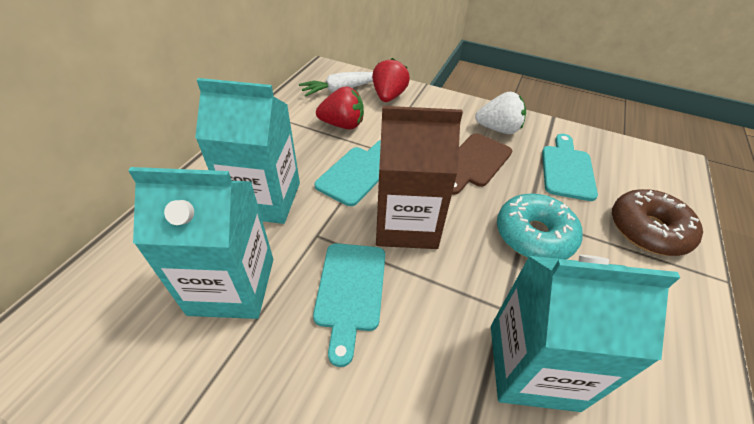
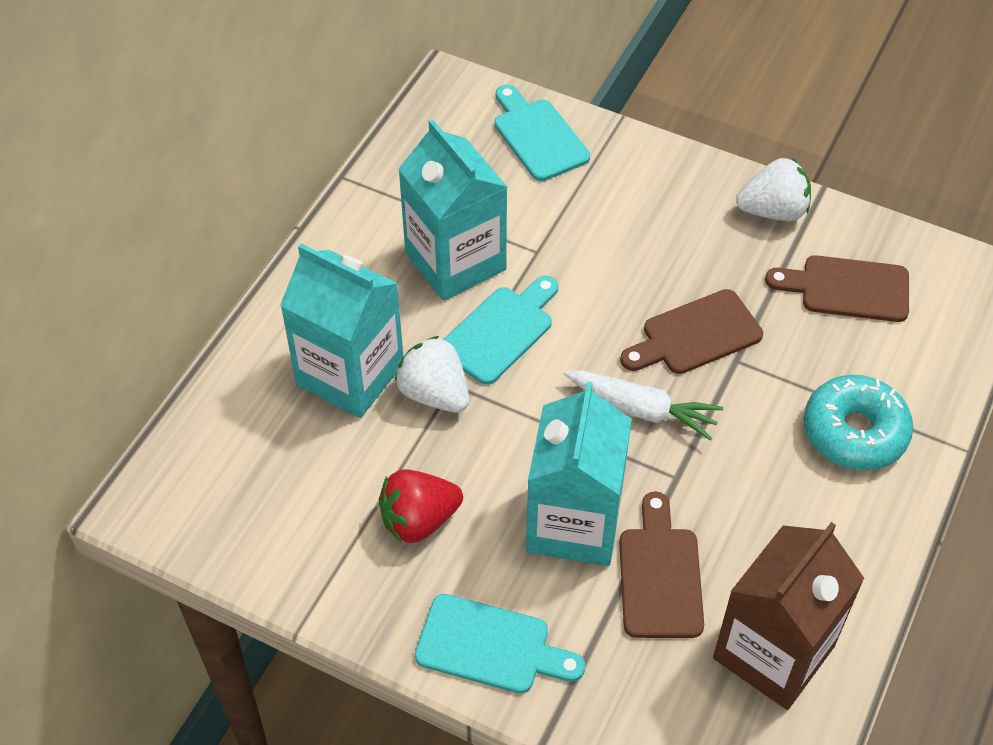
brown cutting board: [452,133,512,195] = 1 -> [619,492,704,638] [620,289,763,374] [765,255,909,322] = 3
brown donut: [612,189,703,256] = 1 -> none = 0
red strawberry: [316,86,364,129] [372,58,410,102] = 2 -> [379,469,463,543] = 1
white strawberry: [475,92,526,134] = 1 -> [395,336,469,412] [736,158,811,221] = 2

